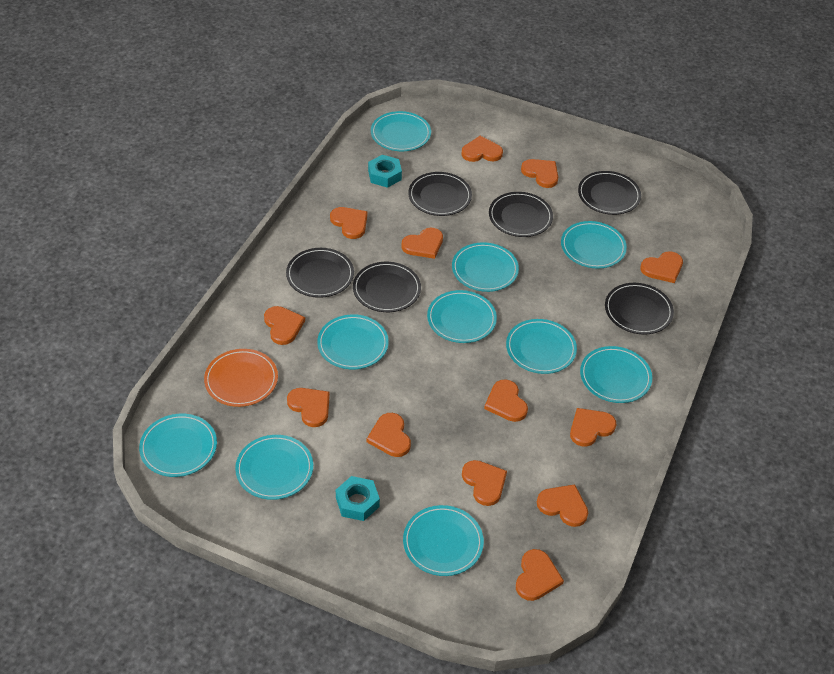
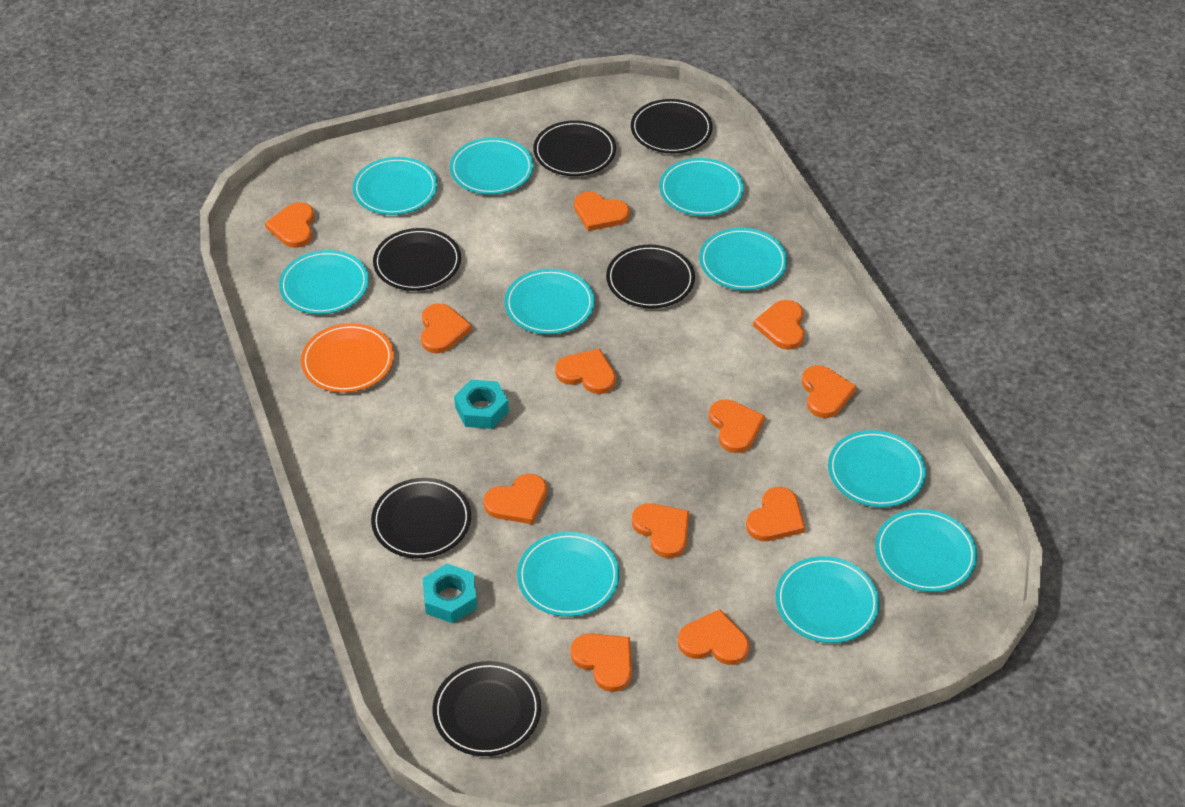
orange heart: [264,306,305,345] [287,388,330,427] [330,207,368,239] [367,413,411,457] [401,228,443,259] [461,136,503,162] [462,460,507,506] [484,379,528,422] [516,549,564,601] [521,159,558,188] [537,484,588,527] [570,408,617,447] [640,251,683,283] = 13 -> [265,202,314,248] [421,303,472,353] [483,474,547,524] [555,349,616,394] [570,633,632,692] [574,192,630,231] [632,503,689,558] [678,609,749,665] [709,399,765,453] [746,487,805,541] [753,300,805,350] [802,365,857,418] = 12

